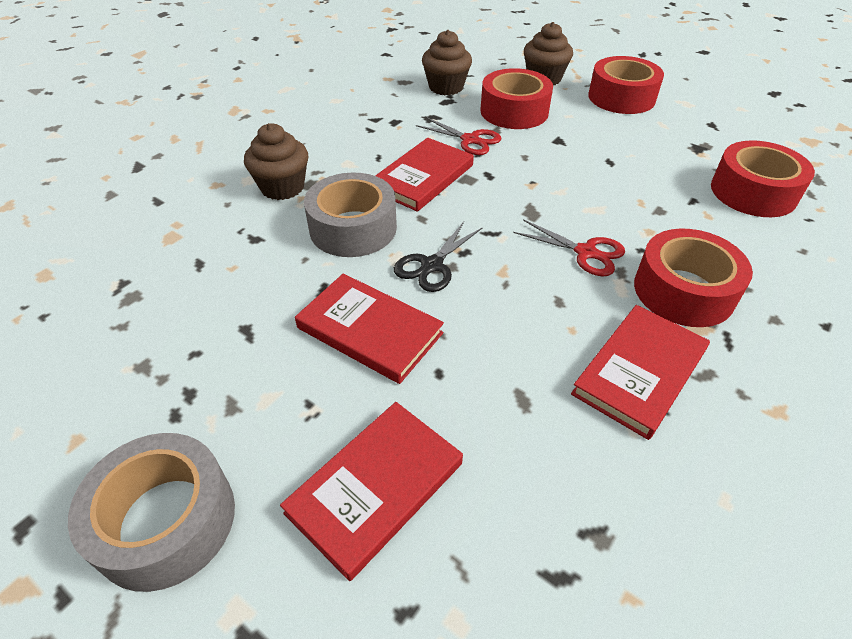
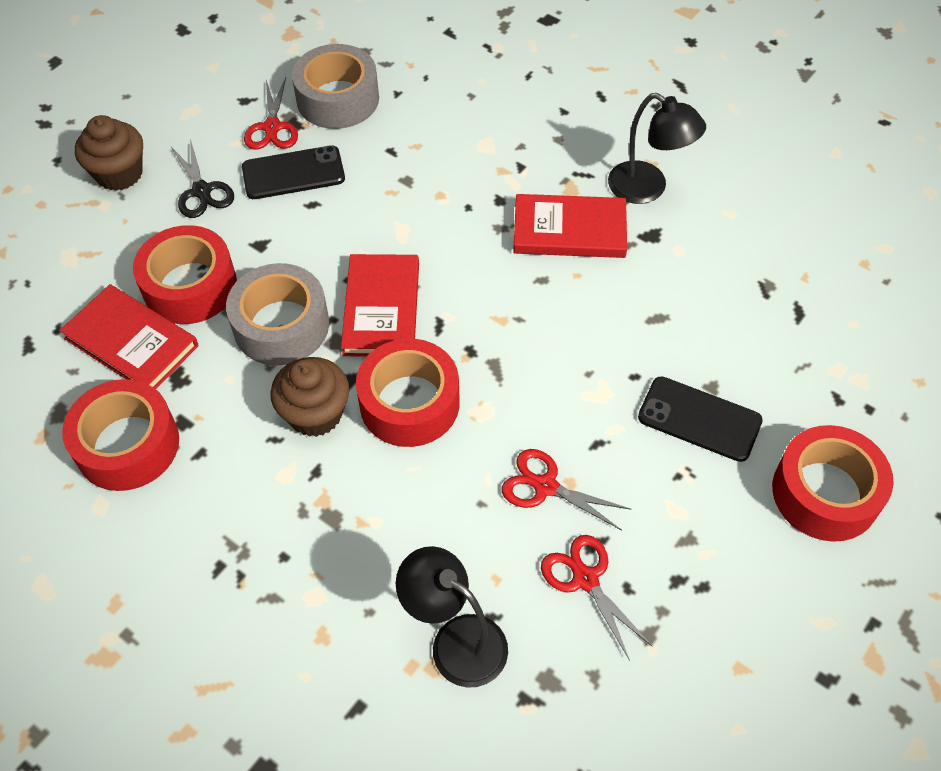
black lamp: none = 0 -> [396,546,508,688] [608,93,706,204] = 2
black phone: none = 0 -> [242,145,345,199] [638,377,763,462] = 2
brown cupcake: [244,123,308,200] [422,30,472,95] [524,22,573,85] = 3 -> [75,115,143,191] [270,357,349,437] = 2
red book: [280,402,463,581] [295,274,444,384] [375,138,474,212] [571,305,710,440] = 4 -> [60,284,199,389] [341,254,419,357] [513,194,627,258] = 3
red scissors: [416,117,501,155] [513,219,625,277] = 2 -> [244,77,298,150] [502,449,632,530] [541,535,652,661] = 3

